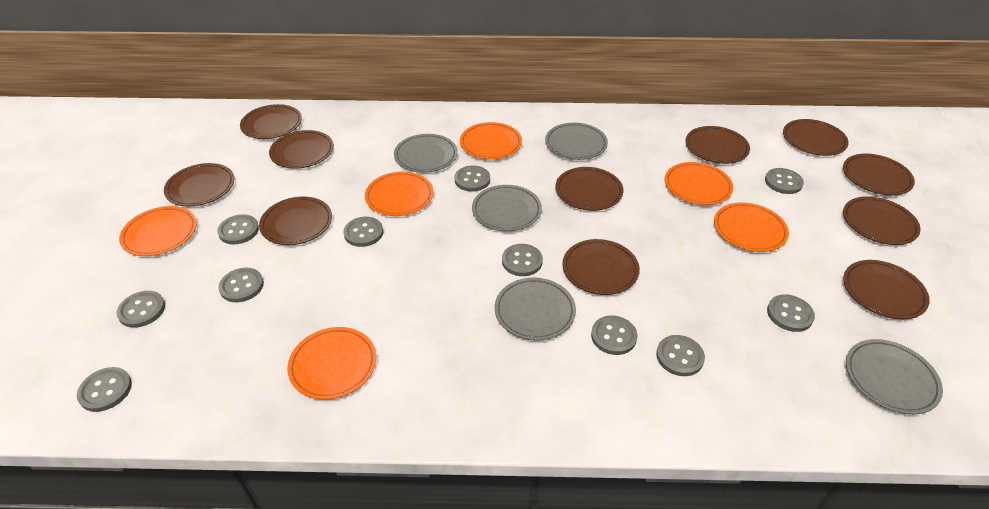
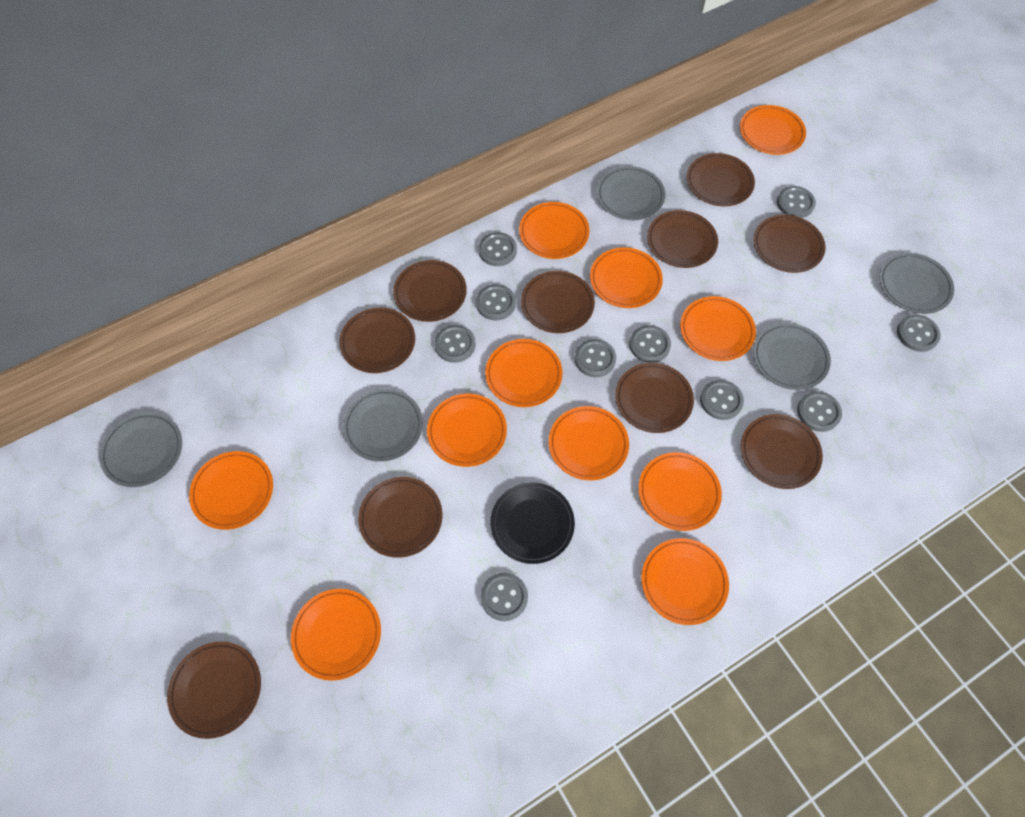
black plate: none = 0 -> [490,482,575,564] = 1
brown plate: [164,163,234,206] [240,104,302,139] [259,196,332,245] [269,130,334,169] [555,167,623,211] [562,239,640,295] [685,126,750,164] [783,119,849,156] [843,153,915,195] [843,196,921,245] [843,260,930,319] = 11 -> [167,641,261,739] [339,307,415,373] [358,477,443,558] [393,260,467,322] [521,271,595,333] [615,363,694,433] [647,210,718,268] [686,153,755,206] [741,414,823,489] [753,215,826,273] = 10
grey button: [77,367,132,412] [117,291,165,328] [217,214,259,245] [219,268,264,302] [343,217,383,247] [454,166,490,192] [502,244,543,276] [591,316,638,355] [656,335,705,376] [765,168,804,194] [767,294,815,332] = 11 -> [434,325,476,363] [476,284,516,320] [479,232,517,266] [481,572,528,621] [575,339,616,377] [629,325,671,363] [700,380,744,420] [777,186,816,218] [797,391,842,432] [897,314,941,352] = 10
orange plate: [119,206,197,256] [287,327,376,400] [365,172,433,216] [460,122,522,159] [665,162,733,205] [714,202,789,252] = 6 -> [189,451,273,530] [291,589,381,681] [427,394,507,467] [485,339,563,407] [519,202,590,259] [549,406,629,481] [590,247,663,308] [638,452,722,531] [641,538,729,625] [680,296,756,361] [740,105,806,155] = 11

